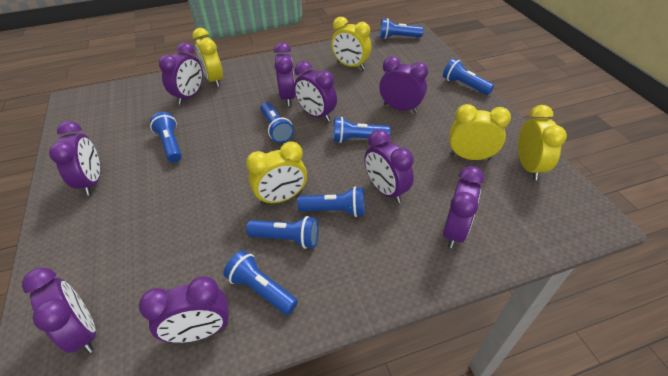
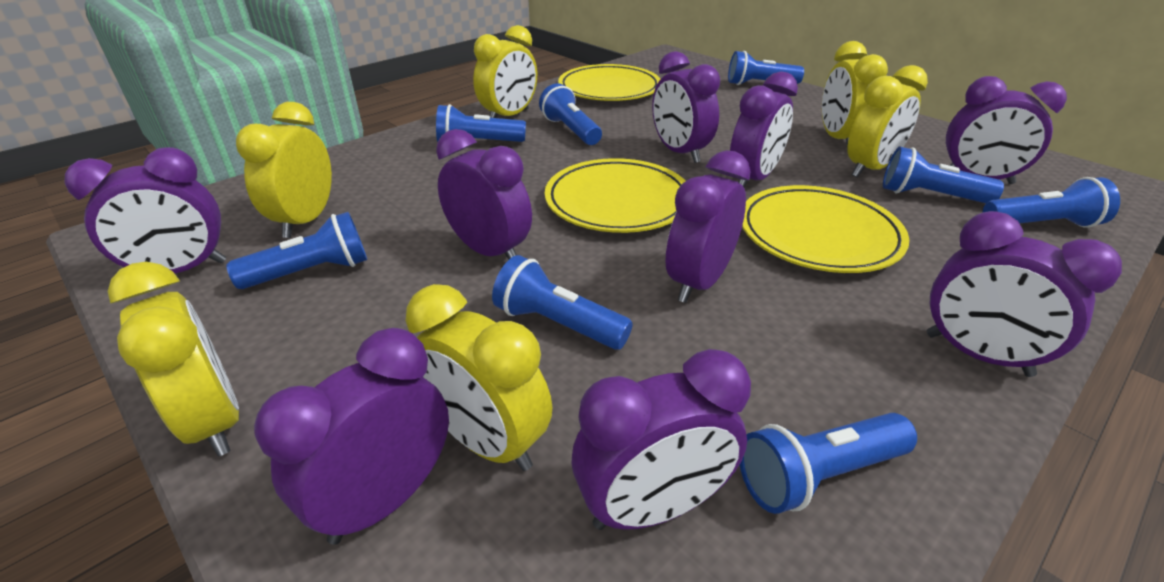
yellow clock: [192,28,223,87] [246,141,307,205] [331,17,371,70] [449,104,511,160] [518,105,567,180] = 5 -> [108,262,239,456] [236,102,332,238] [406,284,552,471] [473,25,537,118] [822,41,888,150] [847,65,928,178] = 6
yellow plate: none = 0 -> [545,158,685,233] [558,64,660,101] [742,185,909,273] = 3

